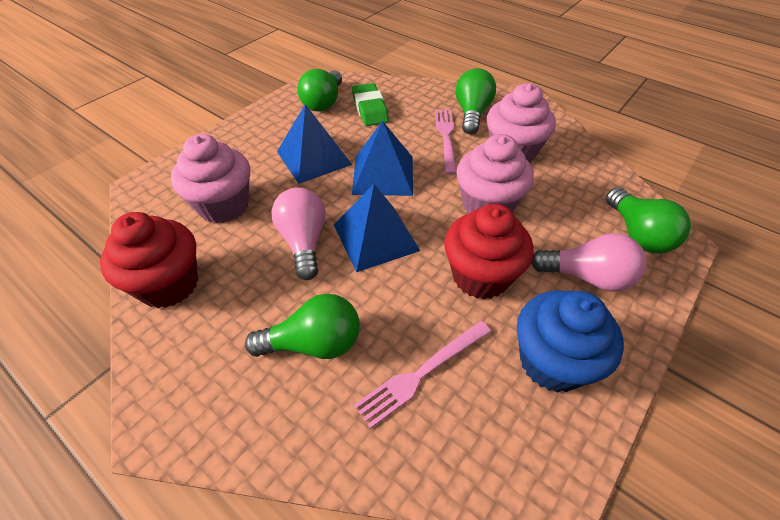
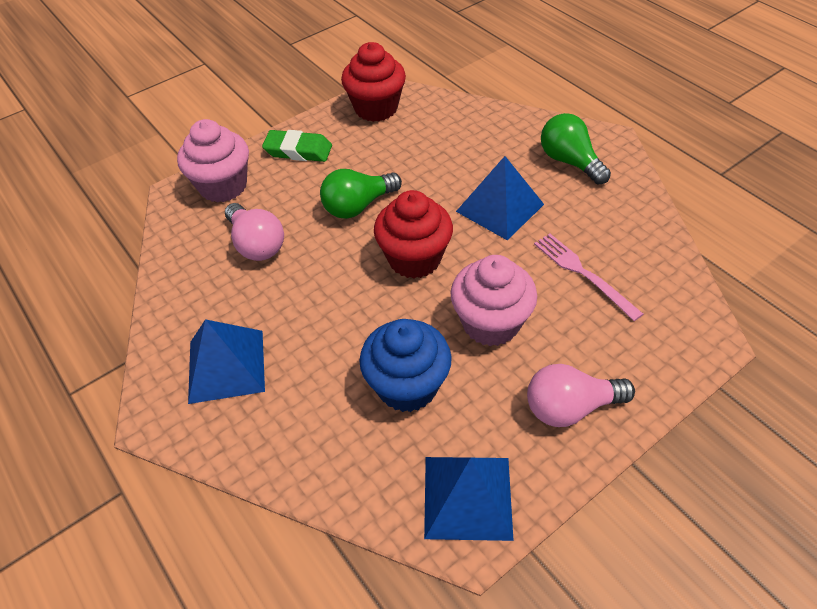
green light bulb: [245,294,360,359] [297,69,342,111] [455,68,496,134] [606,187,691,253] = 4 -> [320,169,402,219] [541,113,611,185] = 2
pink cupcake: [171,134,250,223] [457,134,534,214] [487,83,556,163] = 3 -> [177,119,249,203] [450,255,537,346] = 2
pink fork: [354,321,491,429] [435,109,457,175] = 2 -> [534,233,643,321] = 1

